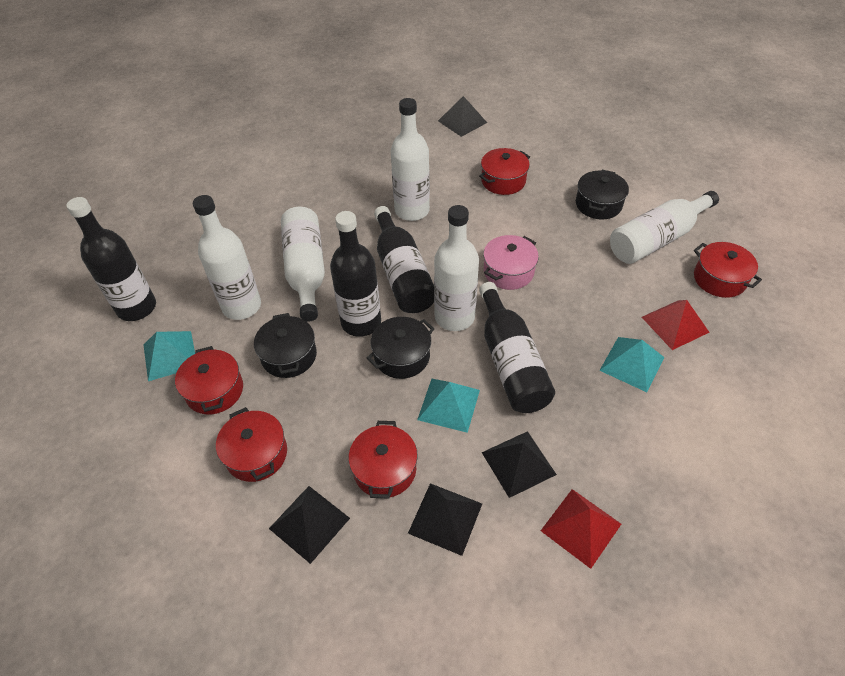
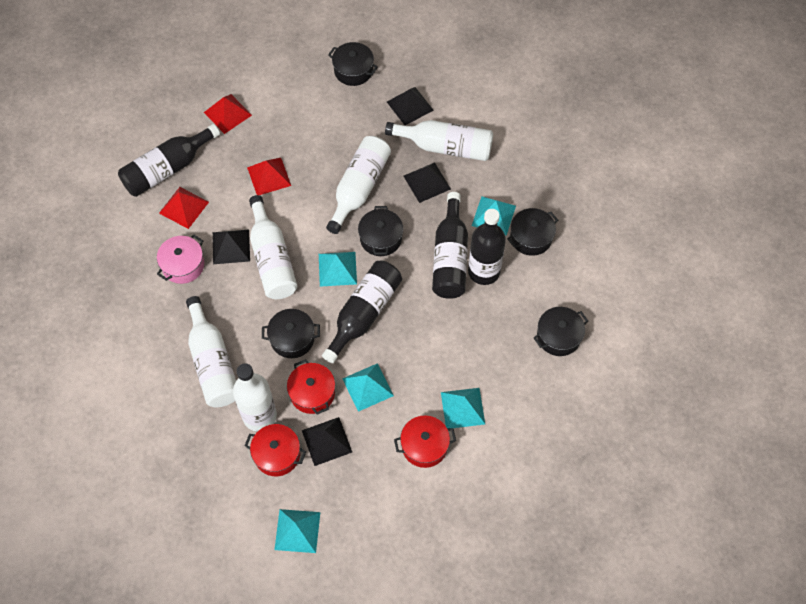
black pot: [254,313,317,378] [367,317,434,379] [576,170,629,219] = 3 -> [262,309,320,358] [328,42,378,86] [358,206,403,256] [507,208,558,256] [534,307,588,356] = 5
red pot: [175,346,243,415] [216,407,287,482] [348,421,418,499] [479,148,530,195] [694,242,762,298] = 5 -> [245,424,306,476] [287,359,335,415] [394,416,456,468] = 3
red pyramid: [541,489,621,569] [642,300,710,350] = 2 -> [159,187,209,229] [204,94,252,134] [247,158,291,195] = 3
turquoise pyramid: [143,331,195,381] [417,379,480,433] [599,337,664,392] = 3 -> [274,509,320,553] [319,252,357,287] [342,363,394,412] [441,388,485,428] [472,197,516,236] = 5

